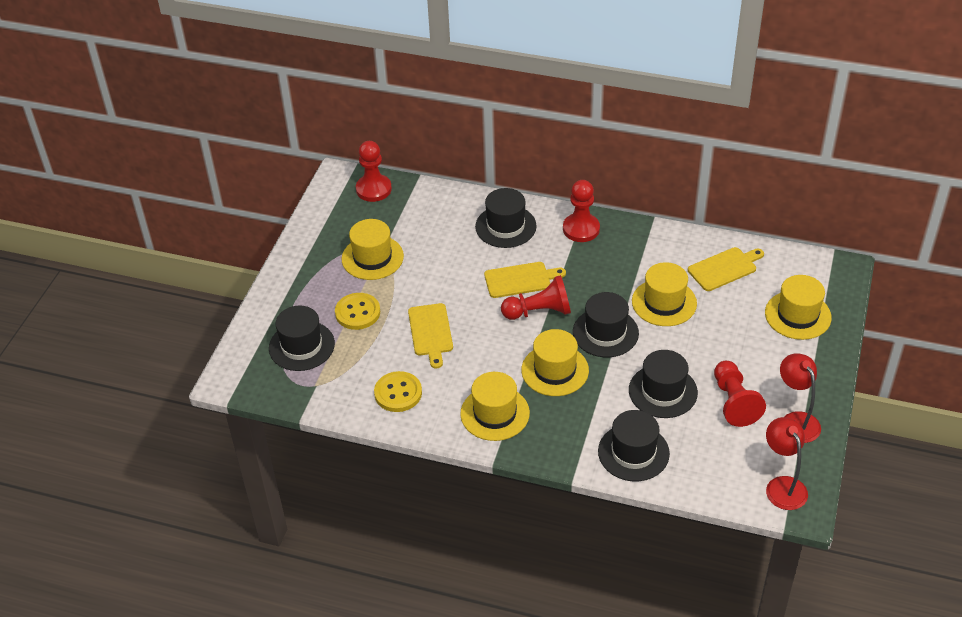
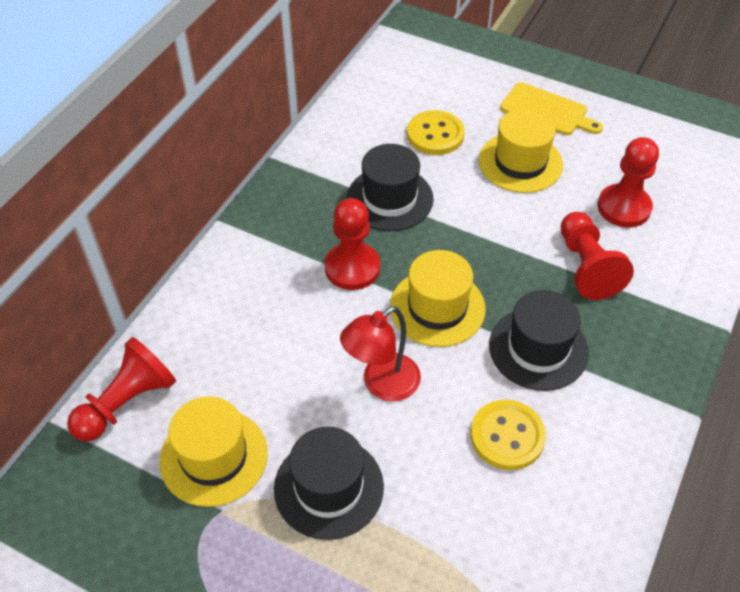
black hat: [269,305,335,371] [475,188,537,248] [573,292,639,357] [598,410,670,481] [629,350,698,418] = 5 -> [274,427,384,540] [347,144,434,231] [489,290,589,391] = 3
red lamp: [766,417,808,510] [780,353,821,443] = 2 -> [340,306,421,401] = 1
yellow cutting board: [408,303,453,368] [484,262,566,298] [688,247,764,291] = 3 -> [500,82,603,135] = 1
yellow hat: [342,219,404,280] [460,372,530,441] [521,329,589,396] [632,262,697,326] [765,275,832,340] = 5 -> [160,396,268,507] [390,250,486,347] [479,109,563,193] = 3

